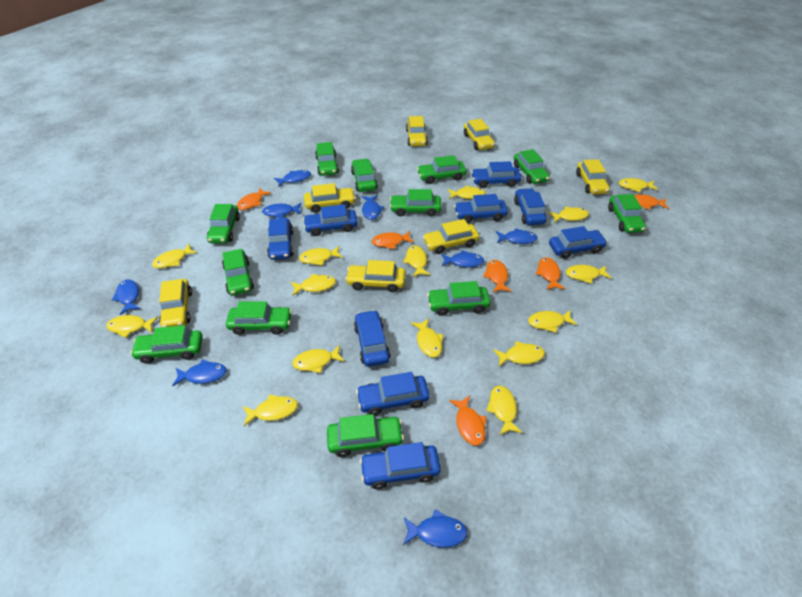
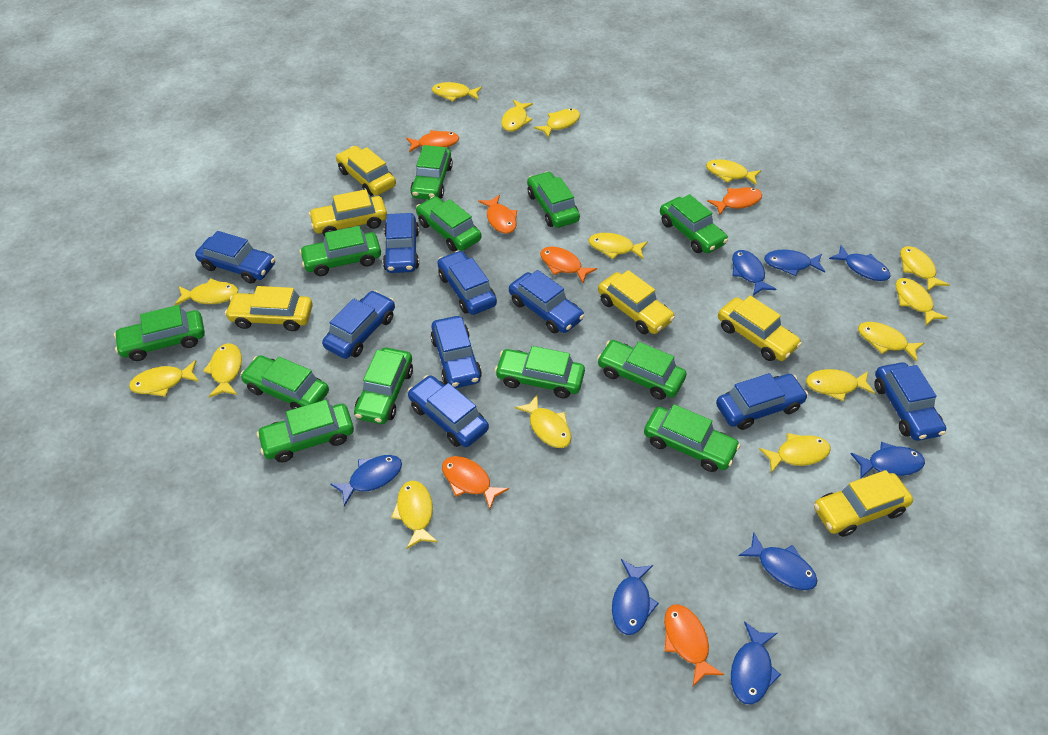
yellow car: [159,279,192,327] [304,183,356,213] [345,260,406,292] [406,116,428,146] [423,219,479,254] [464,119,495,150] [576,159,610,194] = 7 -> [225,286,313,331] [309,189,387,236] [336,146,396,196] [598,270,675,334] [718,296,802,361] [814,470,913,537] = 6

